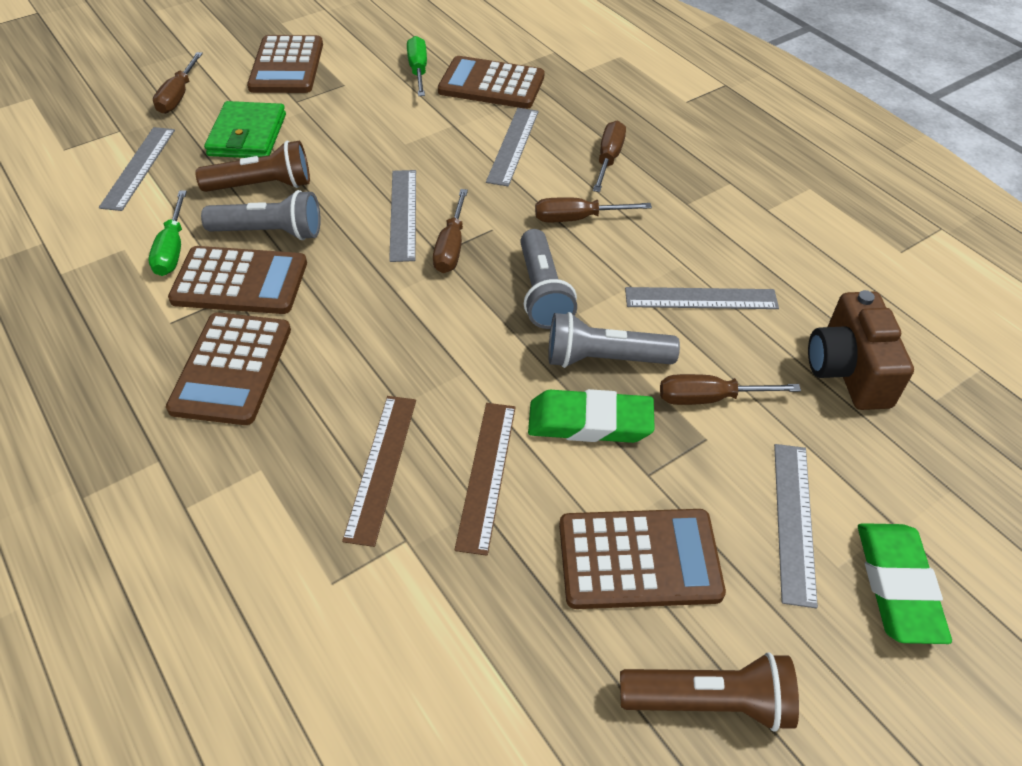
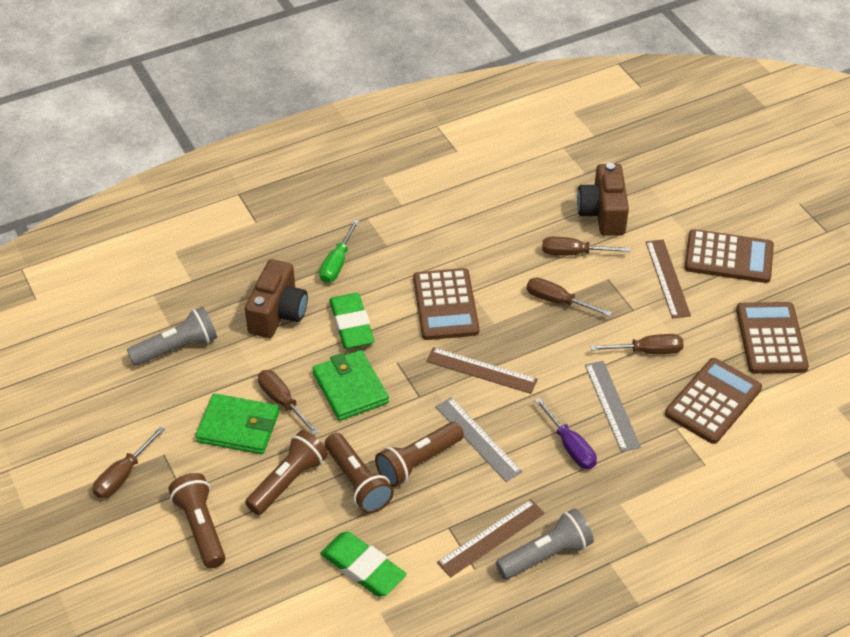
brown calculator: [166,313,291,425] [168,246,307,314] [247,35,323,93] [438,56,545,109] [559,509,726,609] = 5 -> [413,268,479,340] [665,358,762,444] [684,229,774,283] [736,302,809,374] = 4
brown camera: [808,290,914,410] = 1 -> [245,259,308,338] [577,163,629,236] = 2
brown flashlight: [196,141,310,192] [620,652,799,732] = 2 -> [168,473,225,569] [245,430,328,515] [325,433,394,513] [375,422,464,487] = 4
brown ruler: [342,396,416,547] [454,403,516,556] = 2 -> [426,347,538,394] [437,499,545,578] [646,239,691,318] = 3
green screwdriver: [149,190,187,276] [407,36,427,96] = 2 -> [319,220,359,283] = 1
green wallet: [204,101,286,158] = 1 -> [196,393,279,454] [312,350,389,421] = 2
grey flashlight: [201,190,321,240] [520,229,577,329] [548,312,680,368] = 3 -> [127,306,217,366] [496,508,594,579] = 2
grey ruler: [99,127,175,211] [389,170,416,262] [486,108,539,187] [625,287,779,309] [774,444,818,608] = 5 -> [435,397,523,482] [585,361,641,452] = 2
purple screwdriver: none = 0 -> [534,397,597,469] = 1

